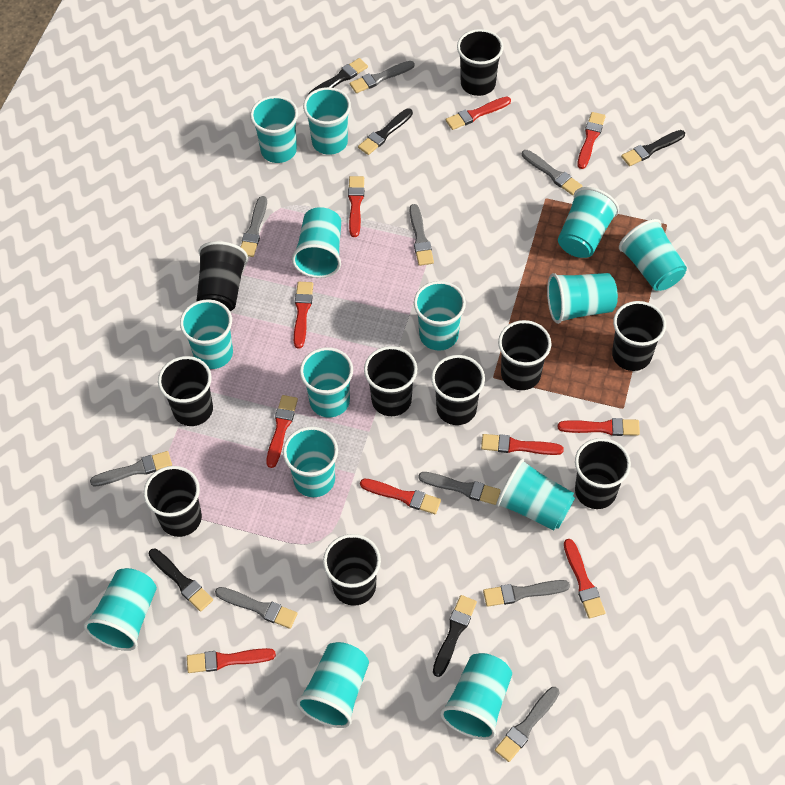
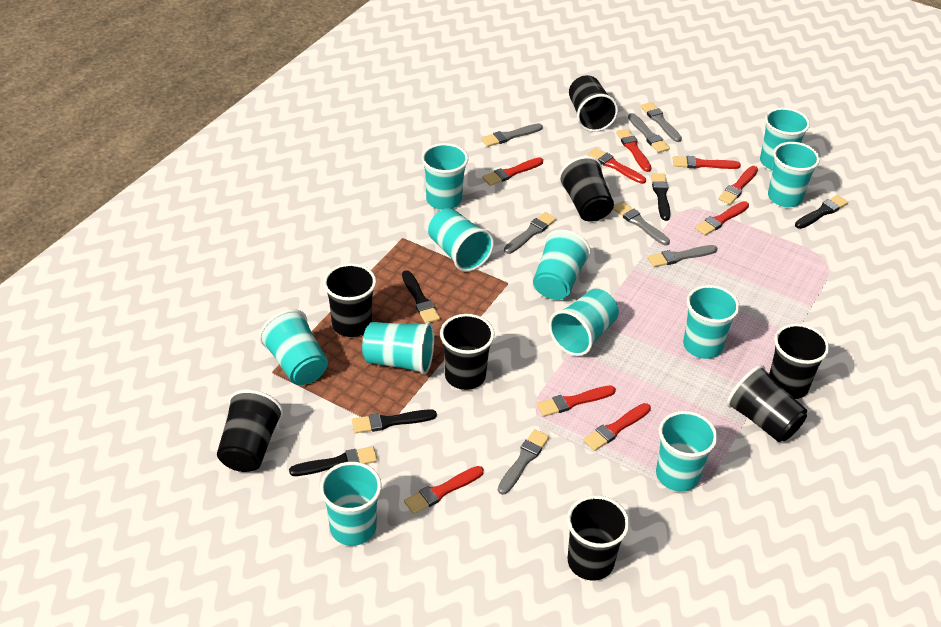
black cup: [144,466,202,537] [158,356,213,426] [196,241,248,311] [323,534,381,606] [364,346,417,416] [431,355,485,425] [457,29,504,96] [498,320,551,390] [575,438,631,509] [612,301,666,371] = 10 -> [217,389,284,472] [323,263,376,337] [440,314,495,390] [559,156,614,222] [567,495,629,581] [569,75,618,132] [727,365,807,442] [769,324,829,399] = 8
grey brush: [90,451,172,487] [215,587,298,629] [241,196,267,257] [350,61,415,93] [410,204,434,266] [418,472,501,505] [483,580,570,607] [495,687,560,762] [522,150,582,195] = 9 -> [481,123,543,147] [498,429,549,495] [504,212,556,254] [613,202,670,245] [628,113,670,153] [641,102,682,142] [648,245,718,267] = 7
red brush: [187,648,276,673] [266,395,298,468] [294,282,313,348] [348,176,364,237] [360,479,441,514] [446,97,511,130] [481,434,564,455] [558,418,640,436] [564,539,605,619] [577,112,606,169] = 10 -> [404,466,484,514] [483,157,543,186] [537,385,616,417] [583,403,651,451] [588,148,646,184] [616,129,651,172] [673,156,741,169] [695,201,749,236] [718,166,758,205] = 9
turquoise cup: [84,568,157,651] [180,299,233,369] [250,96,298,163] [283,426,338,497] [292,207,341,278] [296,642,369,728] [300,347,353,417] [303,87,351,155] [414,281,466,351] [440,653,512,740] [496,459,575,531] [547,273,618,324] [558,187,619,258] [619,219,687,291] = 14 -> [259,309,328,385] [320,462,382,546] [362,322,434,375] [422,143,468,210] [428,208,494,272] [533,230,591,300] [549,289,619,356] [656,411,717,491] [683,285,740,359] [760,108,810,170] [768,142,820,207] = 11

